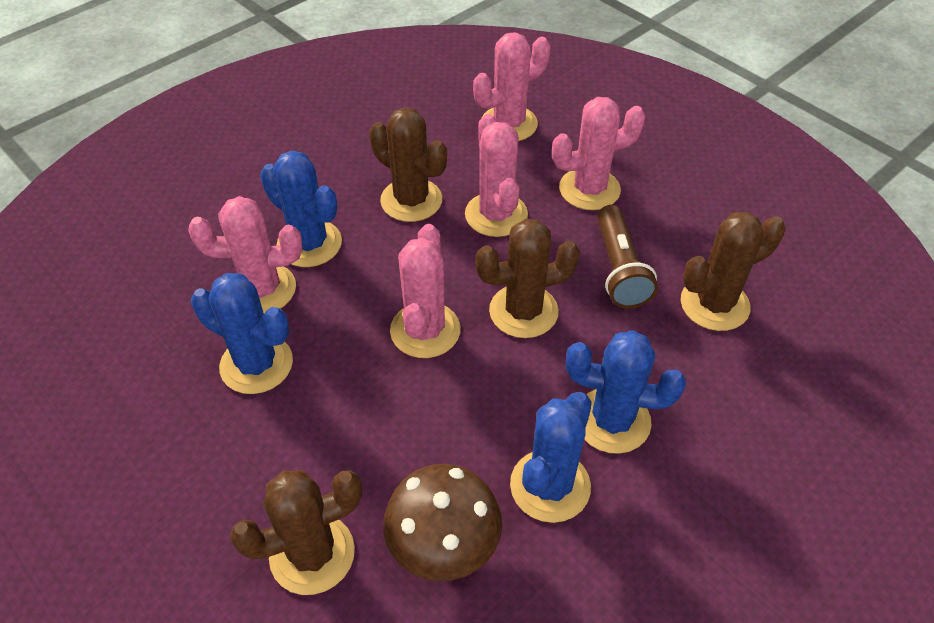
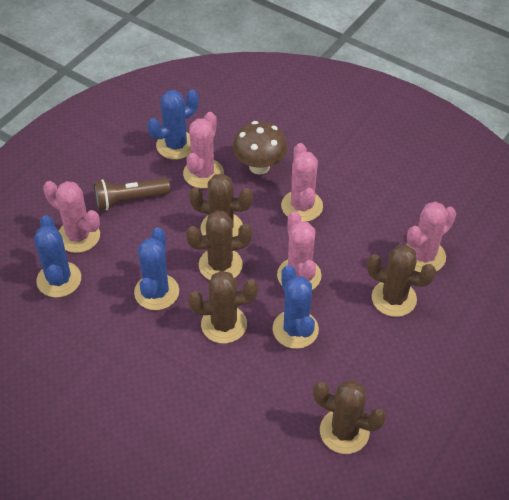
brown cactus: [230,470,362,595] [369,107,447,222] [475,219,580,338] [681,212,785,331] = 4 -> [186,211,252,280] [188,271,258,344] [189,174,253,237] [313,381,386,454] [367,245,436,317] = 5

